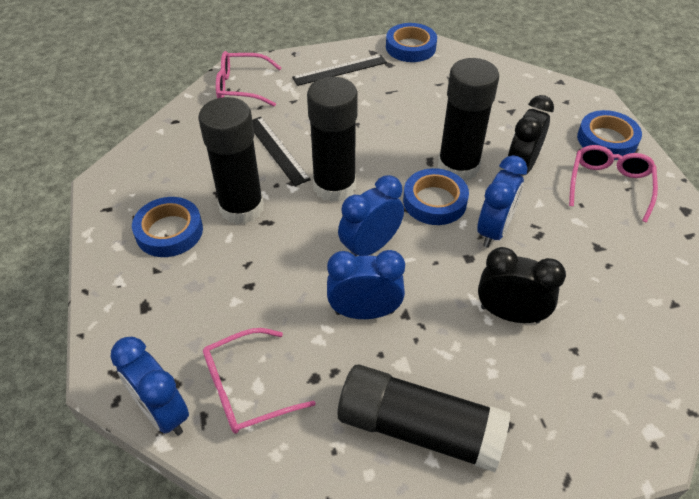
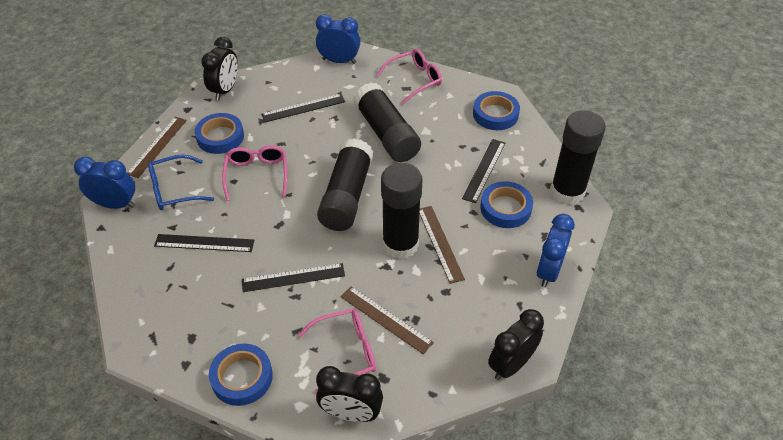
black clock: [478,247,566,323] [507,95,554,174] = 2 -> [201,37,238,100] [316,366,383,422] [488,309,544,380] = 3
black ruler: [252,117,311,186] [292,54,387,86] = 2 -> [154,234,254,252] [242,263,345,292] [261,94,345,122] [462,139,505,203] = 4
blue clock: [110,337,189,435] [327,250,405,319] [338,175,404,257] [477,155,527,248] = 4 -> [74,157,135,209] [316,14,360,64] [536,214,575,287] = 3
blue glasses: none = 0 -> [148,155,214,210] = 1
brown ruler: none = 0 -> [127,117,187,178] [341,286,434,354] [420,206,465,284] = 3

